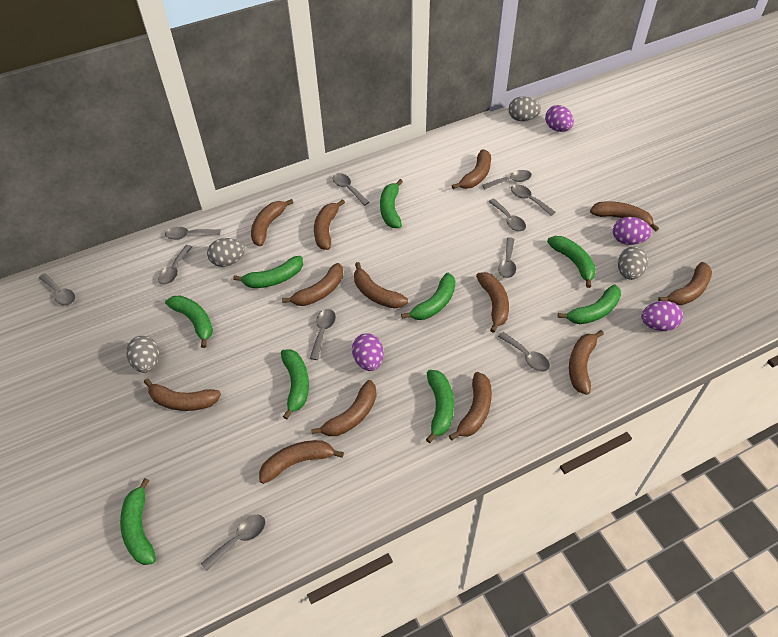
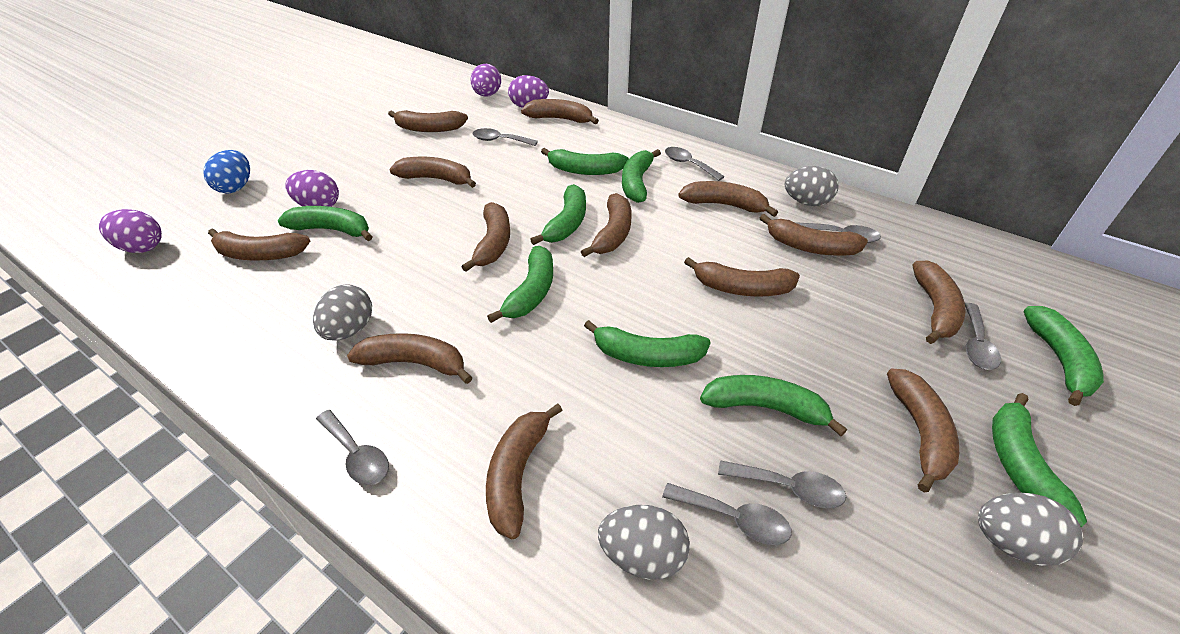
blue egg: none = 0 -> [203,150,250,193] = 1
grey spoon: [39,273,75,306] [158,245,192,285] [165,227,220,240] [201,515,265,571] [310,309,336,360] [333,173,369,206] [482,170,532,189] [488,199,526,231] [498,237,516,278] [498,332,550,372] [511,184,555,216] = 11 -> [316,410,389,485] [472,128,538,146] [662,483,792,545] [665,147,724,181] [718,460,846,508] [795,222,881,243] [965,303,1001,370] = 7

